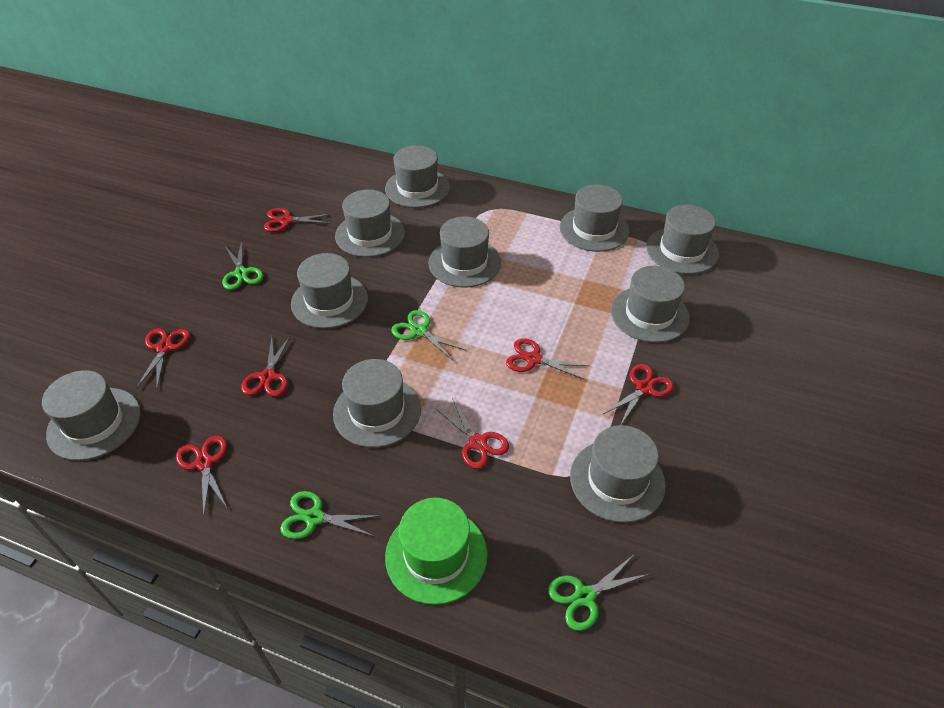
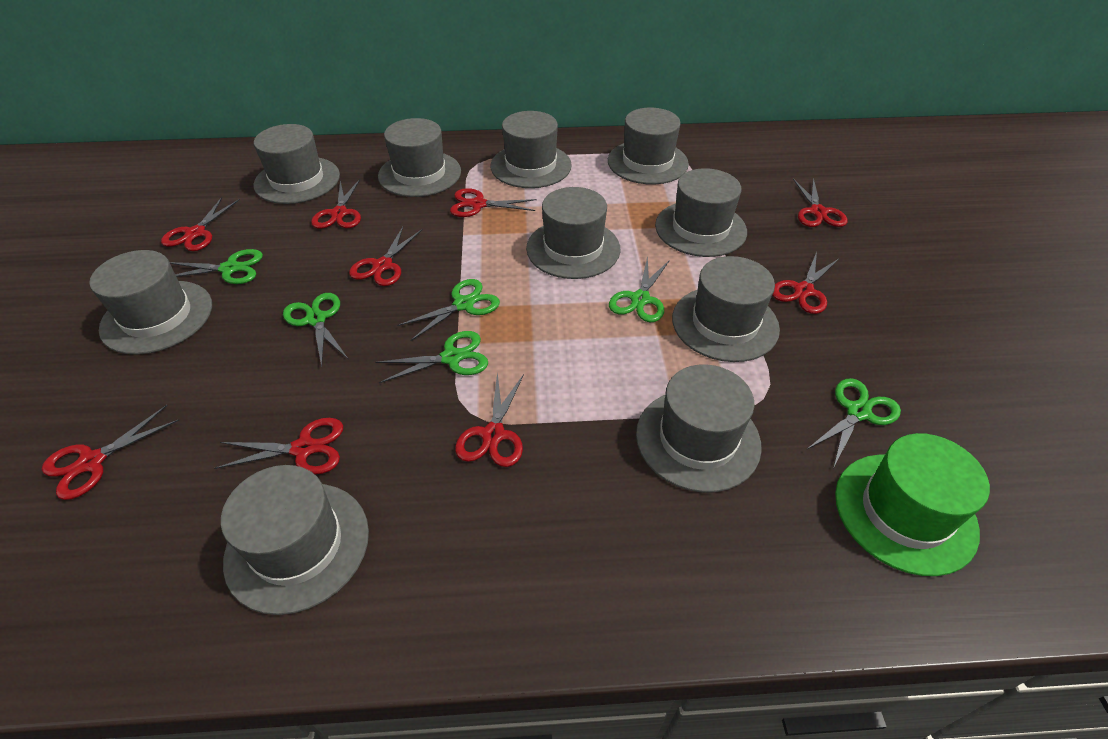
green scissors: [222,240,263,290] [280,491,380,539] [391,310,465,360] [548,554,649,631] = 4 -> [170,249,263,284] [283,293,349,367] [375,331,488,383] [397,279,500,341] [609,256,670,322] [806,378,901,468] = 6
red scissors: [136,329,190,389] [176,435,227,517] [241,335,291,397] [264,208,332,232] [435,398,509,469] [506,338,590,380] [603,364,674,424] = 7 -> [42,405,179,500] [161,197,240,251] [214,418,343,474] [311,179,361,229] [349,227,423,286] [450,188,537,217] [455,372,524,467] [772,252,839,314] [793,178,848,227] = 9

